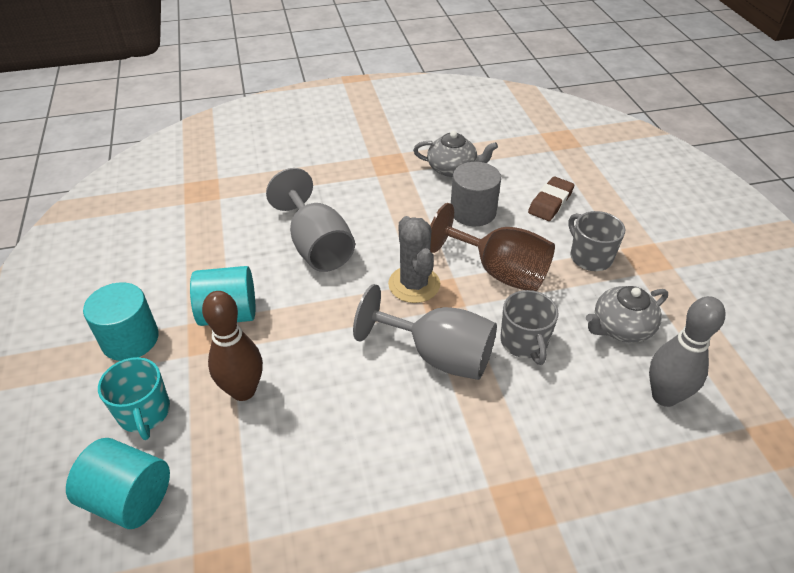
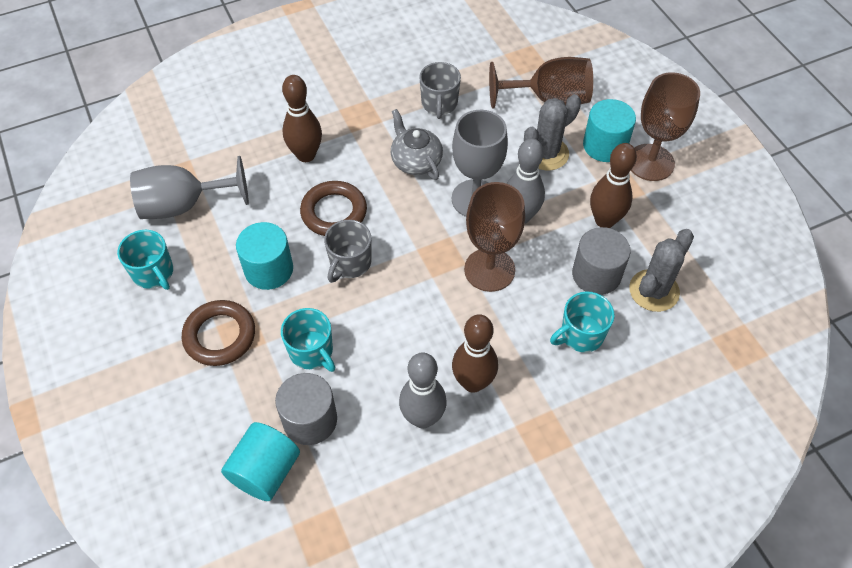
brown bowling pin: [202,291,263,401] = 1 -> [282,75,322,162] [452,314,498,393] [590,143,637,228] = 3
brown eraser: [528,176,574,221] = 1 -> none = 0
brown goblet: [430,203,555,291] = 1 -> [464,182,525,292] [489,57,593,109] [631,72,700,181] = 3
brown ring: none = 0 -> [182,300,255,366] [300,181,367,236] = 2
grey bowling pin: [649,296,726,407] = 1 -> [399,353,446,428] [507,138,545,224] = 2
grey cactus: [388,216,440,303] = 1 -> [524,94,581,170] [629,229,694,312] = 2
grey cylinder: [451,162,501,226] = 1 -> [275,373,337,445] [572,227,631,295] = 2
grey teapot: [413,131,498,177] [586,286,668,343] = 2 -> [391,109,443,180] = 1
turquoise mug: [98,357,170,440] = 1 -> [117,230,173,290] [281,308,335,372] [550,292,615,352] = 3

